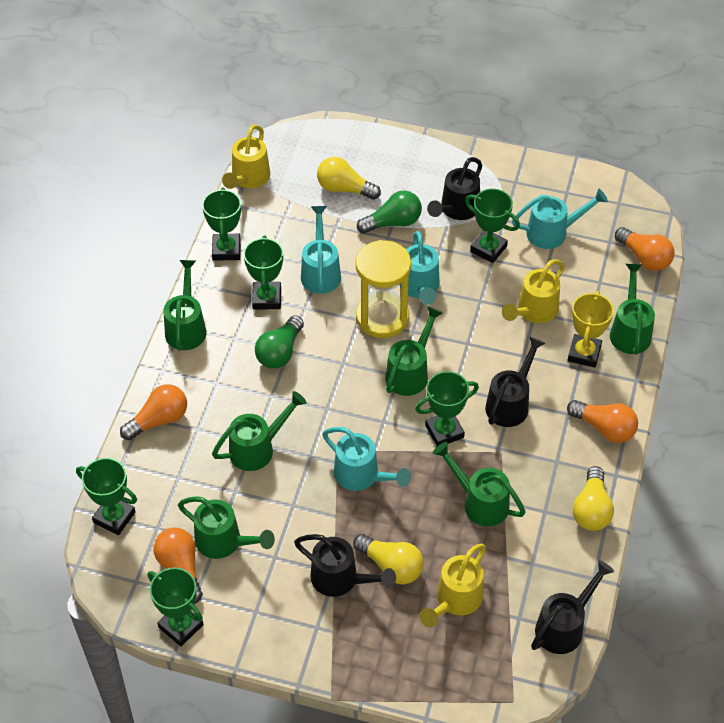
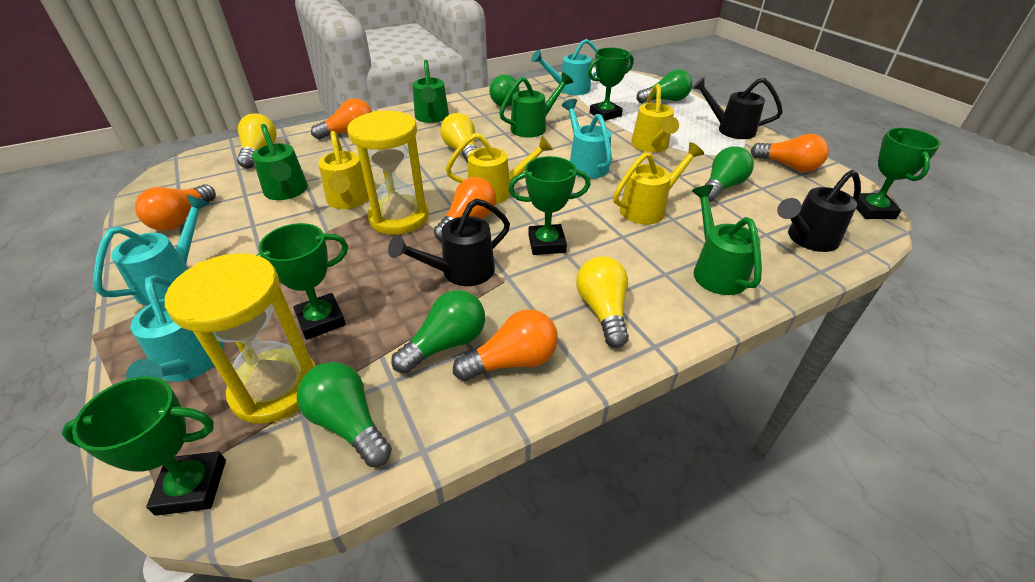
black watering can: [294,534,396,597] [427,157,482,220] [485,336,546,427] [531,560,614,654] = 4 -> [388,199,510,286] [692,77,783,139] [777,170,861,252] = 3
green light bulb: [255,315,304,369] [357,190,422,234] = 2 -> [297,362,392,467] [391,290,485,374] [489,74,520,107] [636,69,692,103] [704,146,754,202] = 5
green trophy: [76,458,137,535] [148,567,204,647] [202,187,241,261] [243,236,283,310] [415,371,479,446] [465,189,520,263] = 6 -> [61,376,226,516] [257,223,348,340] [509,156,591,255] [588,48,634,121] [856,128,941,219] = 5
green watering can: [164,260,207,351] [178,496,275,559] [212,391,307,471] [385,306,443,396] [433,442,526,526] [610,264,655,355] = 6 -> [252,124,308,200] [412,59,449,123] [499,73,573,138] [692,185,762,295] = 4
orange light bulb: [120,384,187,440] [153,528,203,603] [567,400,638,443] [615,227,674,271] = 4 -> [135,184,216,231] [311,98,372,139] [434,177,496,241] [453,309,558,381] [750,134,829,172] = 5
yellow hourglass: [356,240,411,338] = 1 -> [165,253,316,424] [347,111,429,235] = 2
yellow trophy: [568,291,614,368] = 1 -> none = 0
yellow watering can: [222,125,270,189] [420,544,486,628] [502,259,565,323] = 3 -> [318,131,369,209] [446,133,553,204] [613,142,704,224] [631,84,679,152] = 4

